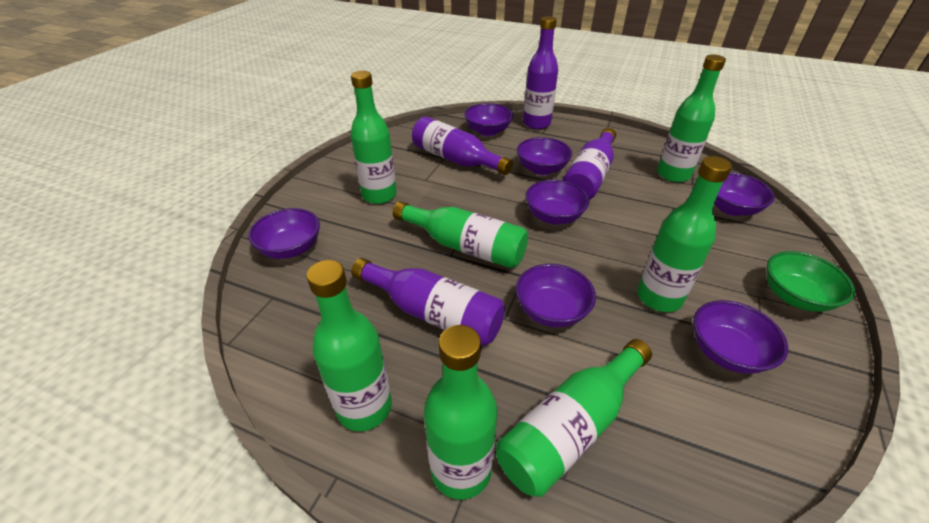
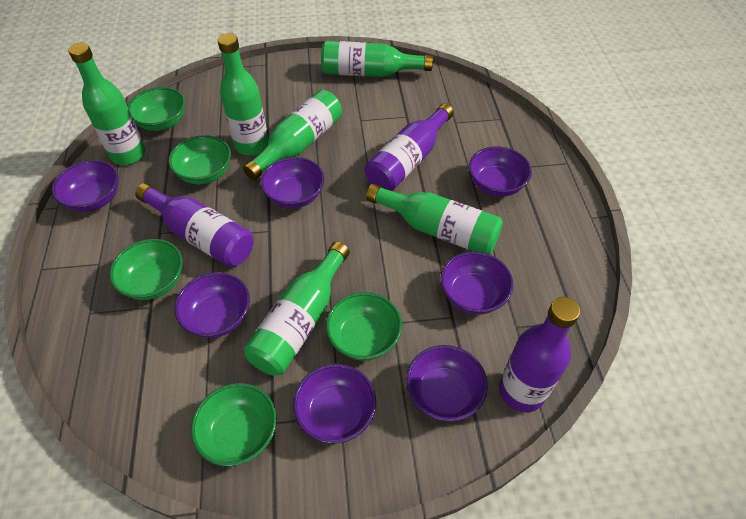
green bottle: [307,260,392,431] [351,71,397,204] [393,201,528,268] [424,325,497,500] [496,339,652,497] [637,156,732,312] [657,54,726,182] = 7 -> [68,43,146,165] [218,33,268,155] [243,90,342,180] [244,241,350,376] [321,41,433,77] [366,183,503,254] = 6
green bowl: [767,251,855,312] = 1 -> [110,239,183,300] [128,87,185,131] [168,135,231,184] [191,383,277,466] [326,292,402,361] = 5
purple bottle: [351,258,505,346] [412,116,513,175] [523,16,558,129] [563,128,616,200] = 4 -> [135,183,254,267] [365,103,454,191] [499,297,580,412] = 3

